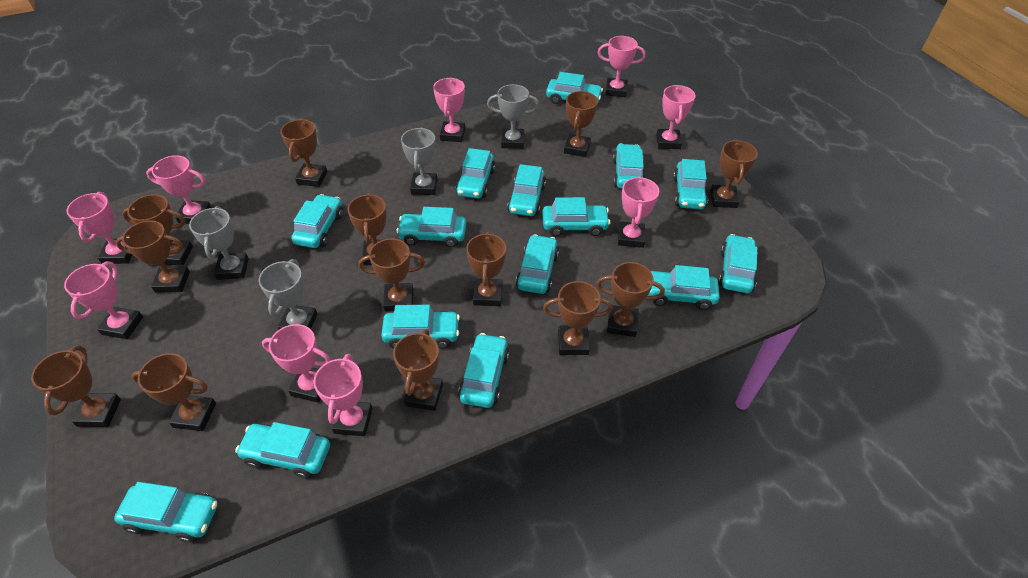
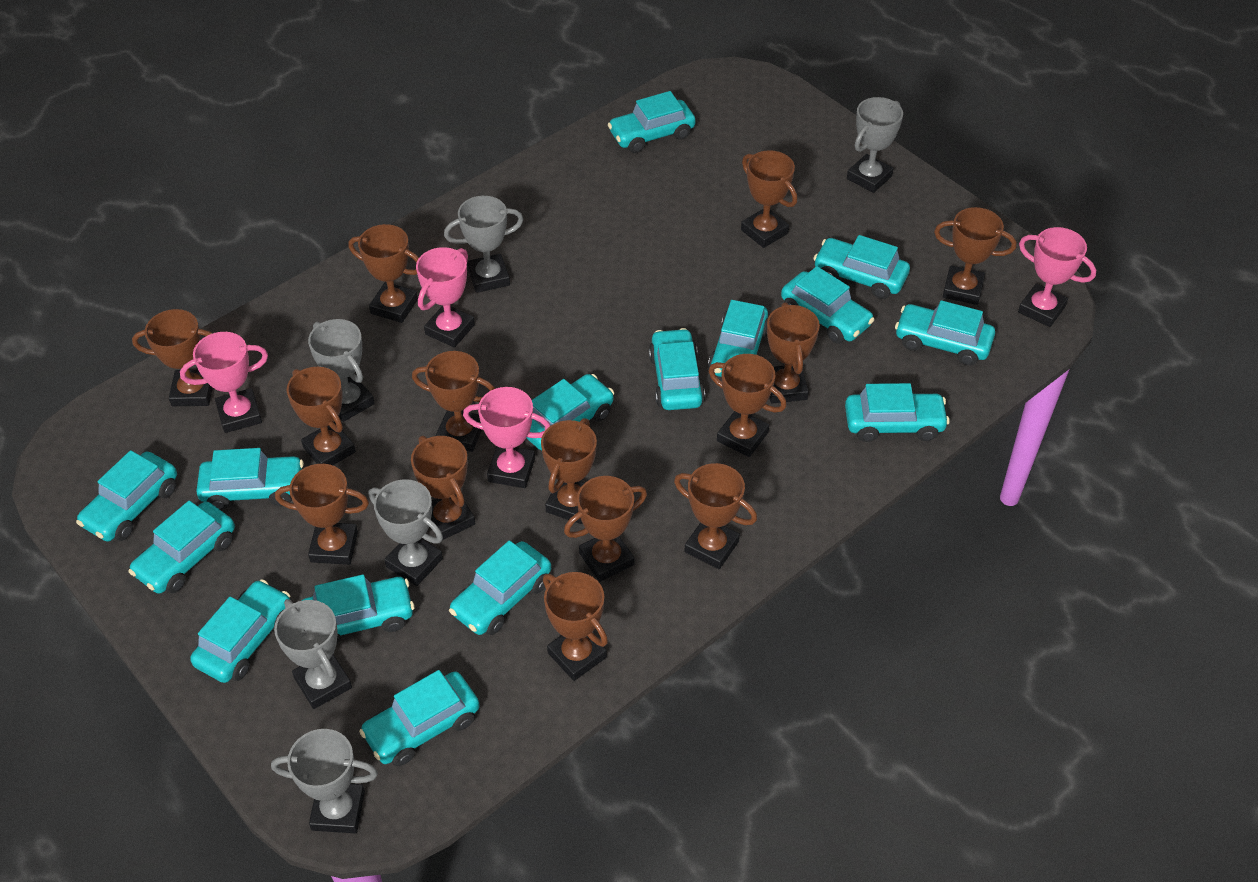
brown trophy: [31,345,121,427] [116,220,190,293] [122,194,193,266] [132,353,216,431] [280,119,327,187] [347,193,387,266] [358,239,425,312] [393,329,443,411] [466,232,506,306] [543,281,613,355] [564,91,598,157] [596,262,665,337] [710,140,758,208] = 13 -> [132,309,213,406] [275,464,369,565] [287,367,356,465] [348,224,419,323] [411,436,475,540] [412,351,495,452] [541,418,597,524] [543,572,608,681] [564,476,647,582] [674,463,757,569] [709,354,787,457] [741,150,797,248] [767,302,820,404] [934,207,1017,305] = 14
grey trophy: [189,206,249,280] [259,259,317,329] [401,127,437,195] [487,84,539,149] = 4 -> [271,729,378,834] [274,599,352,709] [308,319,375,422] [369,479,443,586] [444,196,523,293] [847,97,903,193] = 6
pink trophy: [64,262,143,339] [66,192,133,264] [146,155,212,224] [262,324,331,403] [313,354,373,436] [433,78,465,142] [598,36,646,97] [618,176,659,248] [656,85,696,149] = 9 -> [180,332,268,433] [416,247,475,348] [463,387,550,488] [1018,227,1096,327] = 4

